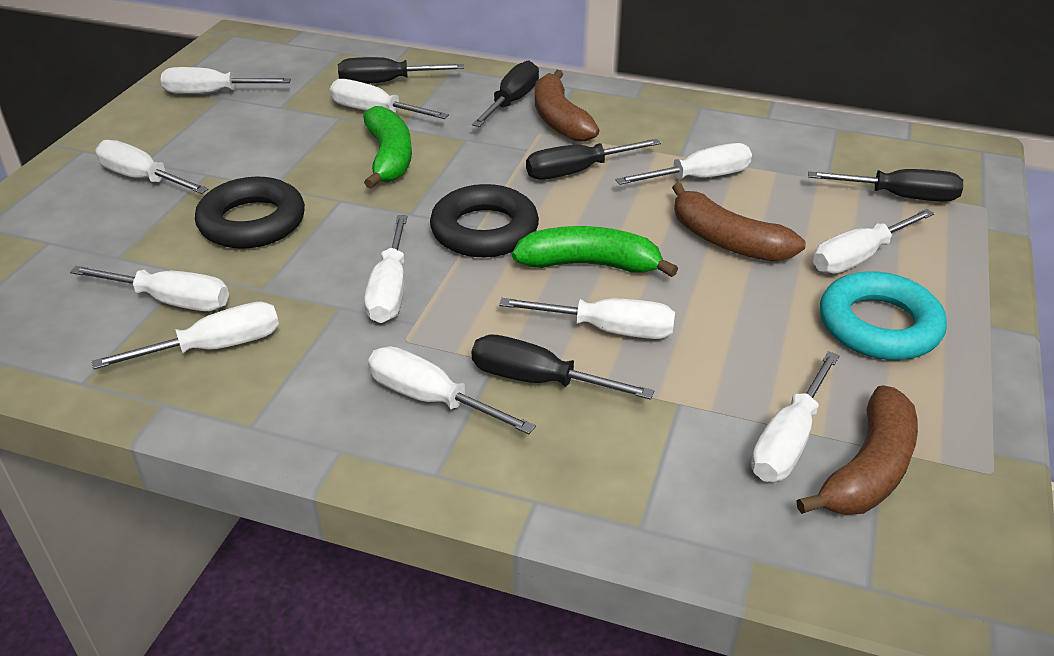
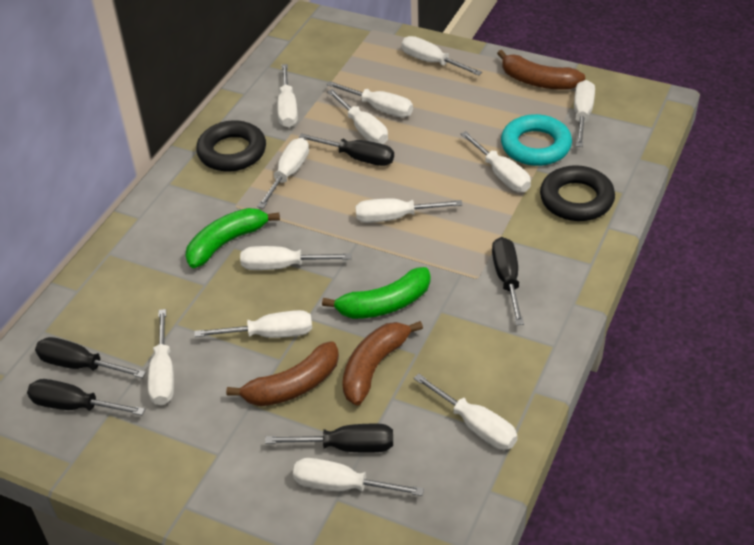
white screwdriver: [70,266,229,311] [91,302,279,370] [95,140,209,194] [161,67,291,94] [330,79,449,119] [364,215,408,323] [368,346,536,434] [499,298,675,339] [616,143,752,185] [751,351,840,482] [813,209,935,274] = 11 -> [148,309,174,405] [195,310,312,338] [240,246,352,270] [257,138,309,209] [277,64,298,127] [293,458,424,496] [326,81,413,118] [327,89,388,144] [356,199,463,223] [402,36,482,76] [414,373,518,450] [461,131,531,192] [574,80,595,147] = 13

